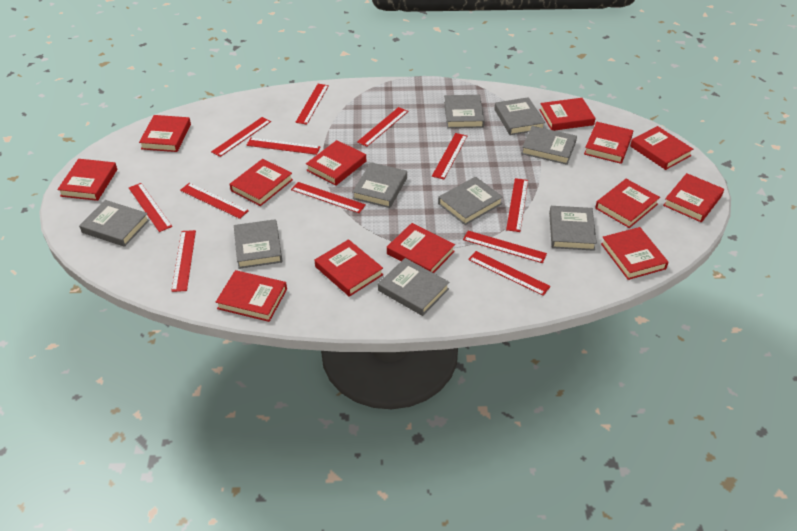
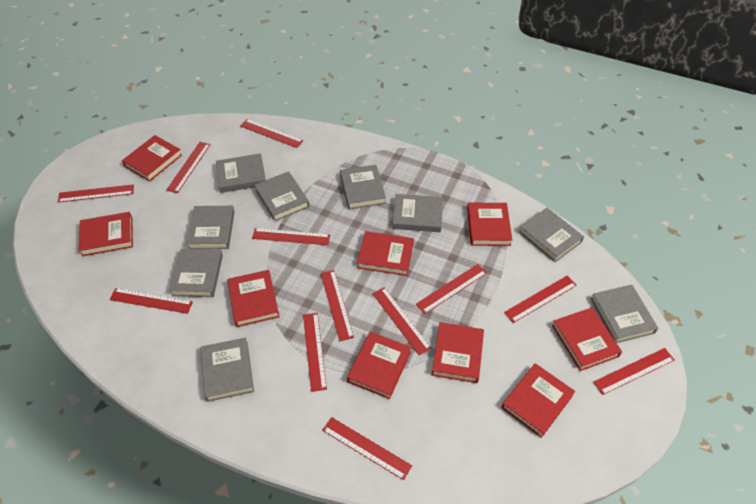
red book: [57,159,117,201] [139,115,191,152] [216,270,287,322] [230,159,293,206] [306,140,366,186] [315,239,383,297] [387,223,455,273] [540,98,596,131] [584,122,633,164] [595,179,660,228] [601,227,669,280] [630,126,693,170] [663,173,724,222] = 13 -> [79,212,133,256] [122,135,182,182] [227,270,280,327] [347,332,411,399] [357,231,414,276] [432,322,484,383] [467,203,512,246] [501,363,575,438] [552,307,622,371] = 9

